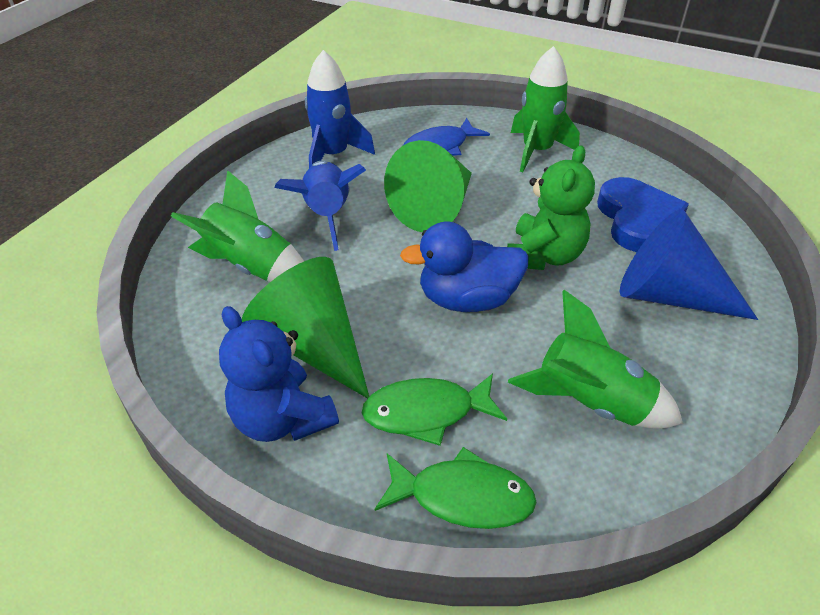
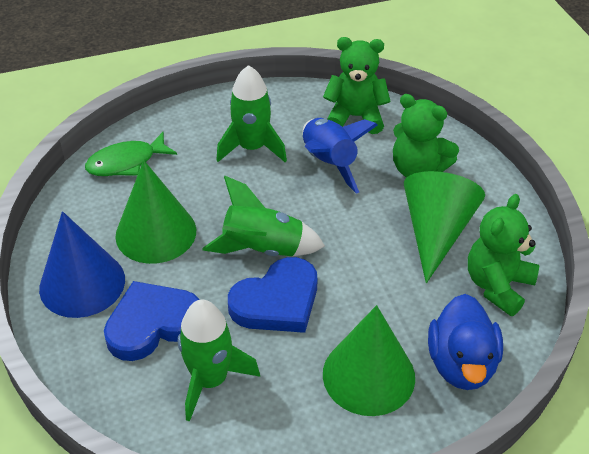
blue fish: [403,118,490,156] = 1 -> none = 0
blue heart: [597,177,689,252] = 1 -> [104,281,200,361] [228,257,317,333] = 2
blue rocket: [275,160,366,251] [305,50,375,168] = 2 -> [303,118,378,194] = 1
blue teddy bear: [219,306,339,442] = 1 -> none = 0
green cone: [242,257,369,399] [384,140,472,232] = 2 -> [115,160,196,264] [323,305,415,416] [404,171,485,283] = 3
green fish: [362,373,507,446] [375,447,537,529] = 2 -> [85,132,177,176] = 1
green teddy bear: [507,145,595,270] = 1 -> [323,37,391,134] [393,94,459,177] [468,194,539,316] = 3

